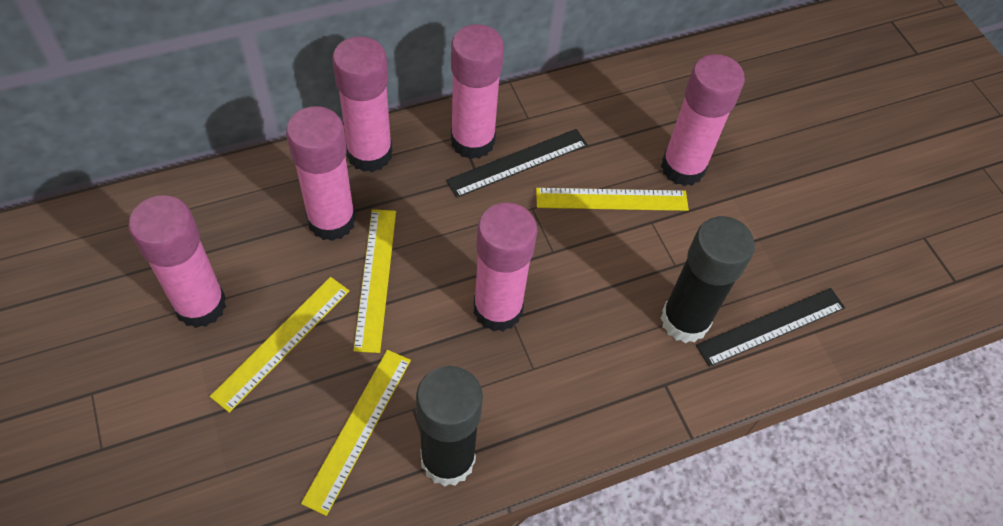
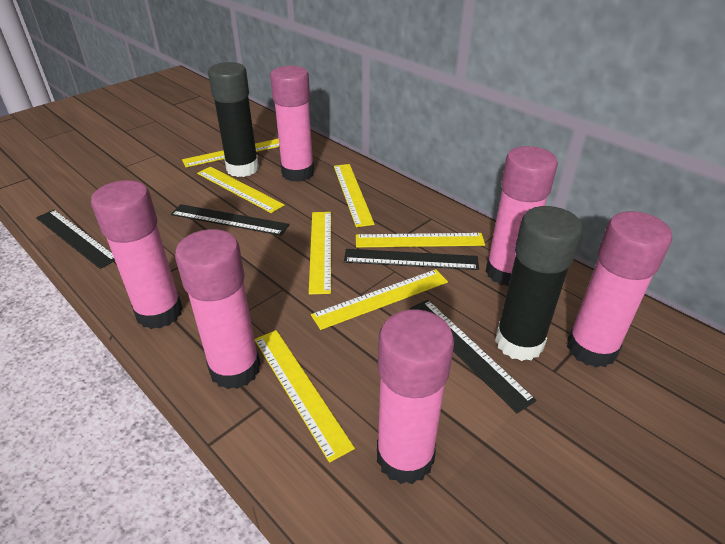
black ruler: [446,129,588,198] [696,288,845,367] = 2 -> [36,210,115,269] [171,204,289,236] [344,249,479,270] [410,300,537,413] = 4
yellow ruler: [210,277,349,413] [301,350,411,516] [353,209,396,353] [536,188,689,211] = 4 -> [182,139,279,167] [197,167,284,213] [254,330,355,463] [309,212,331,294] [311,269,448,330] [334,164,375,227] [356,233,485,248] = 7

